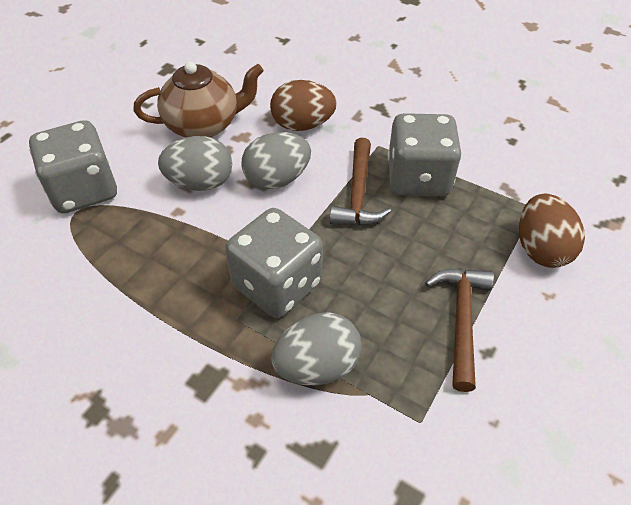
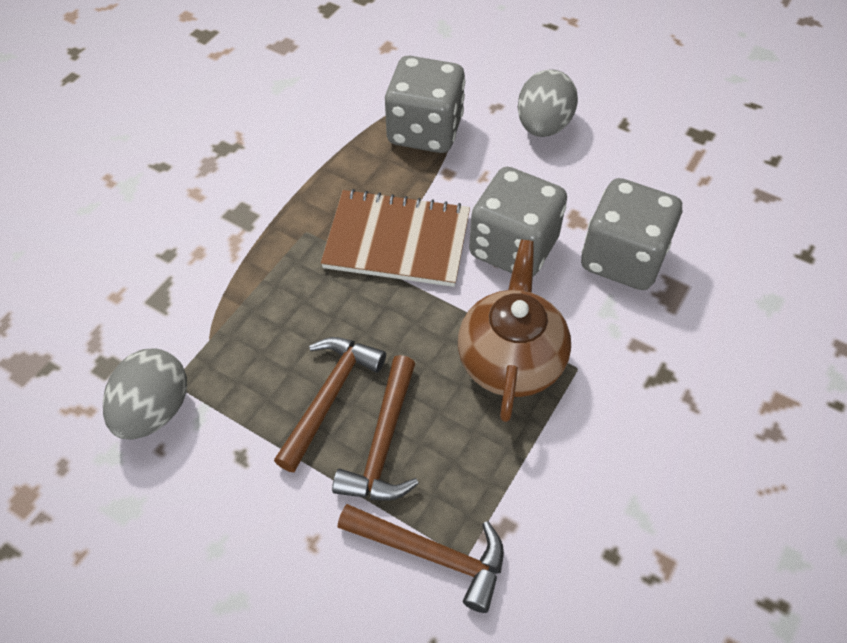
brown egg: [270,80,337,131] [519,194,585,268] = 2 -> none = 0
brown hammer: [330,138,391,226] [425,269,494,392] = 2 -> [274,337,386,472] [332,355,419,501] [337,504,504,613] = 3
brown notebook: none = 0 -> [321,189,470,287] = 1
grey egg: [158,136,232,191] [241,132,311,189] [271,312,361,385] = 3 -> [103,348,187,440] [518,69,578,137] = 2

